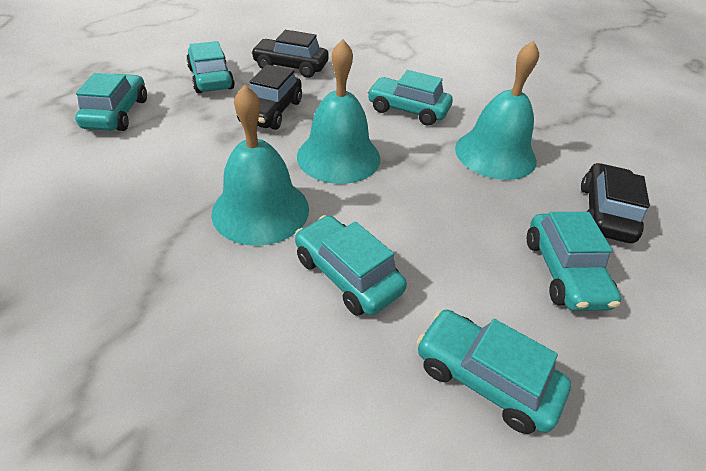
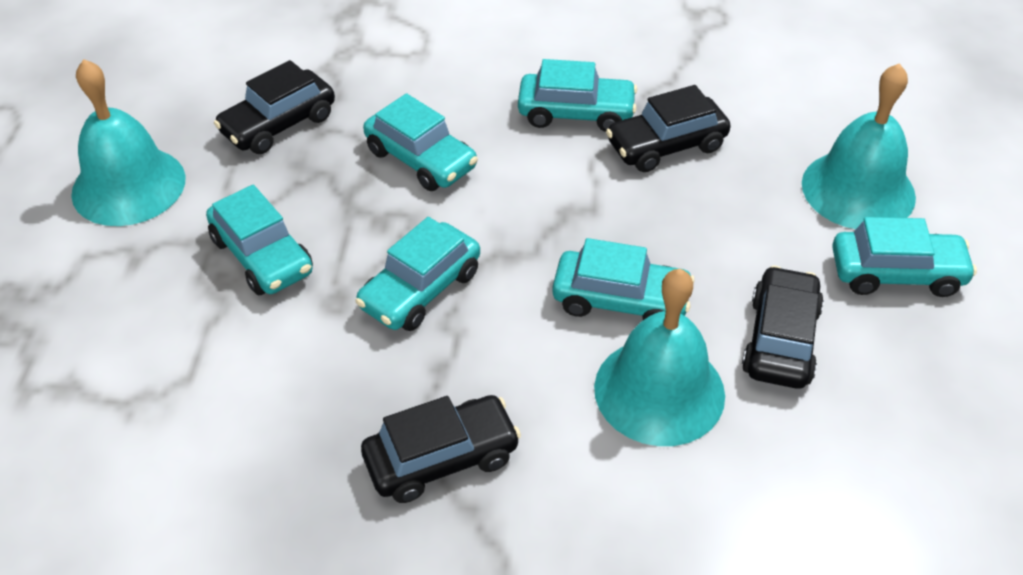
black car: [237,65,302,130] [251,30,329,78] [581,163,650,243] = 3 -> [214,60,335,154] [361,395,521,503] [606,85,731,172] [742,266,824,389] = 4

